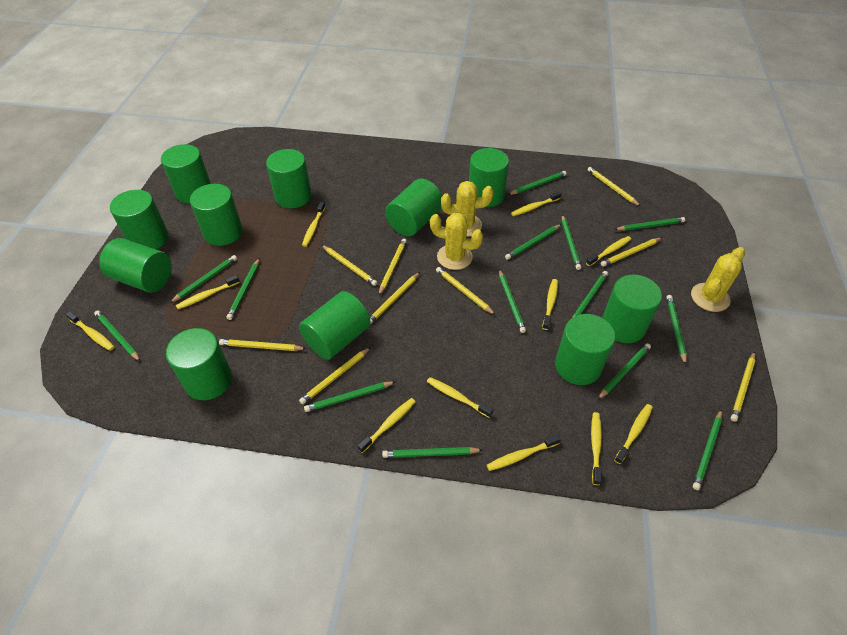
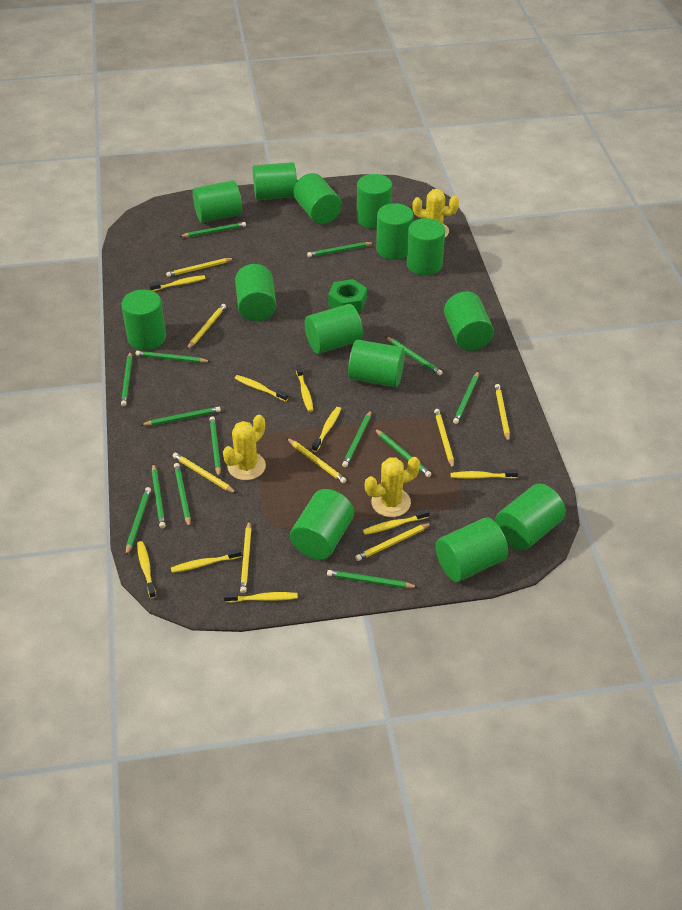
green cylinder: [99,238,172,292] [110,190,168,249] [161,144,211,203] [166,328,232,400] [190,184,243,246] [266,149,312,208] [299,291,371,360] [385,179,442,236] [469,148,509,207] [555,314,615,385] [602,275,662,343] = 11 -> [121,290,166,350] [193,180,242,223] [235,264,276,322] [253,162,297,200] [290,489,354,560] [293,173,342,224] [305,304,363,354] [348,340,405,387] [357,174,392,229] [376,203,414,260] [407,218,445,275] [435,518,508,582] [444,291,494,351] [495,484,566,551] = 14
green nut: none = 0 -> [328,279,367,313] = 1
yellow pencil: [219,339,306,351] [299,347,371,405] [322,245,378,286] [370,272,420,324] [379,239,407,296] [436,267,495,315] [587,167,640,206] [601,238,662,267] [730,351,756,422] = 9 -> [166,258,234,277] [173,453,237,494] [187,304,226,349] [240,521,251,593] [287,438,346,483] [355,523,432,561] [434,409,454,469] [495,384,510,442] = 8
yellow toothbrush: [66,311,115,351] [176,275,240,309] [302,202,325,247] [357,398,416,453] [427,377,493,418] [487,435,561,471] [511,191,562,216] [542,279,558,330] [586,236,631,266] [591,412,602,485] [614,404,653,464] = 11 -> [137,541,156,598] [149,275,206,291] [171,548,242,573] [224,592,298,603] [235,375,288,402] [296,365,313,412] [312,407,341,452] [363,509,430,535] [451,469,518,479] = 9

